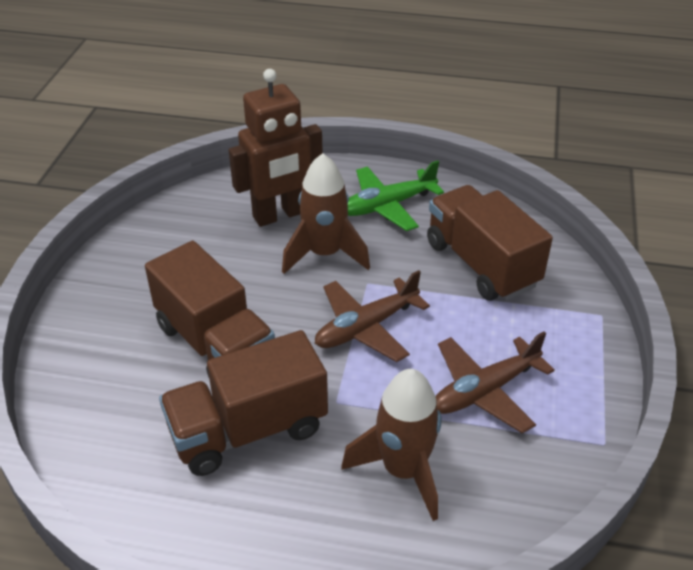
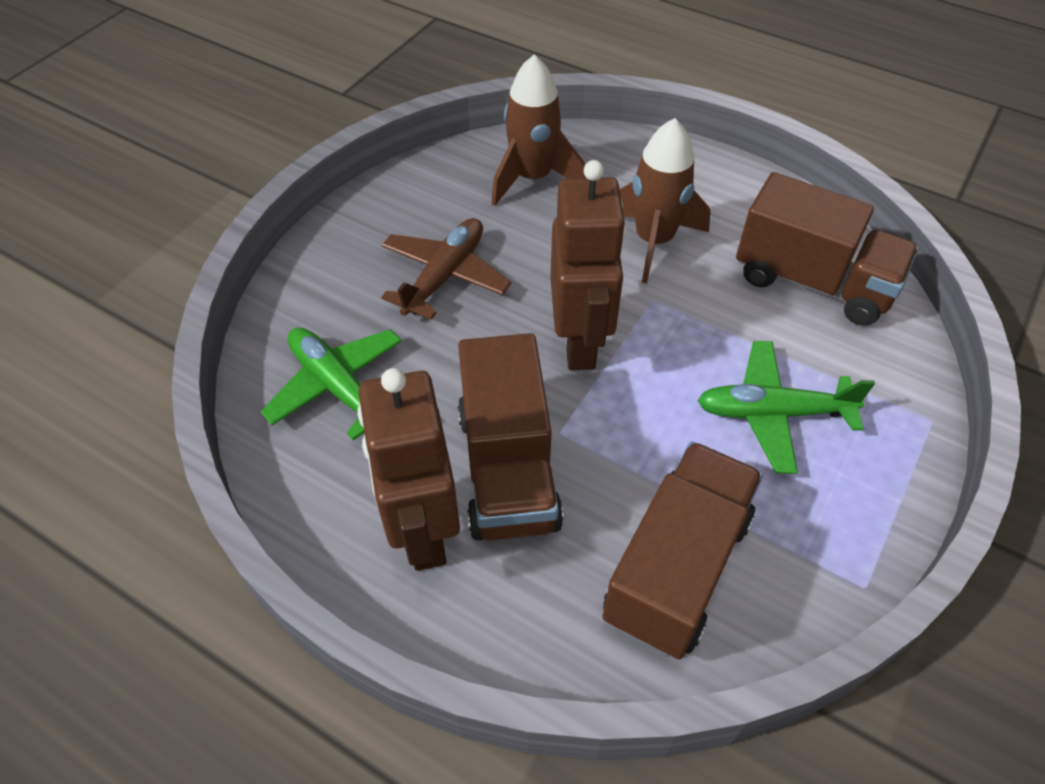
brown plane: [315,270,430,362] [436,331,555,433] = 2 -> [381,218,511,320] = 1
brown robot: [229,69,323,227] = 1 -> [357,368,460,571] [550,160,627,370] = 2
green plane: [348,160,444,231] = 1 -> [261,328,402,441] [697,341,875,474] = 2

